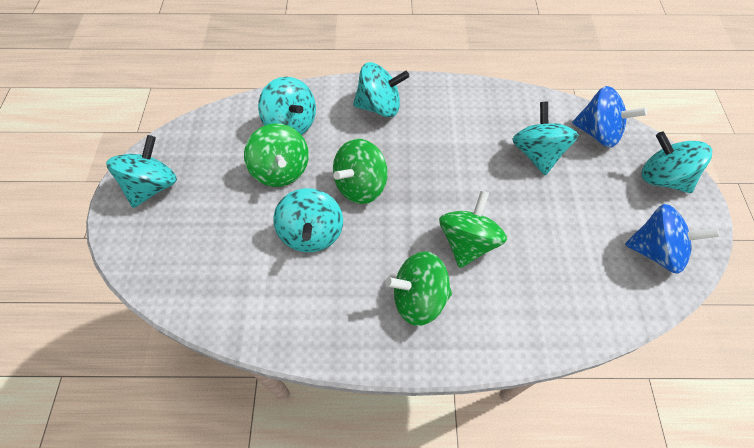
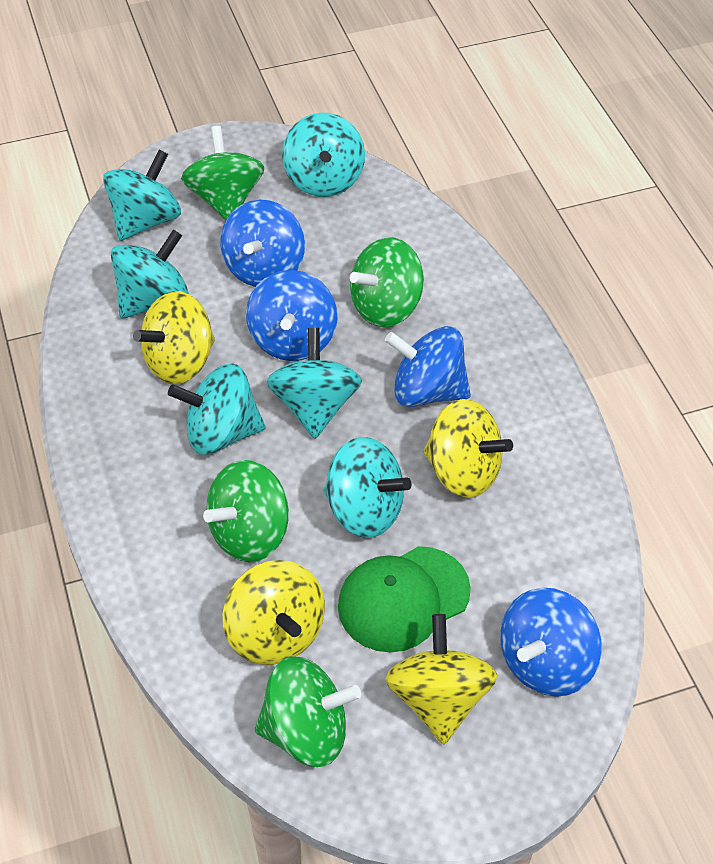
blue spinning top: [572,86,647,148] [625,204,719,274] = 2 -> [220,200,305,287] [246,270,338,361] [385,326,471,407] [500,588,602,697] = 4
green cap: none = 0 -> [338,546,471,653] = 1
yellow spinning top: none = 0 -> [133,291,215,384] [223,560,325,665] [385,614,497,744] [423,399,513,498] = 4

